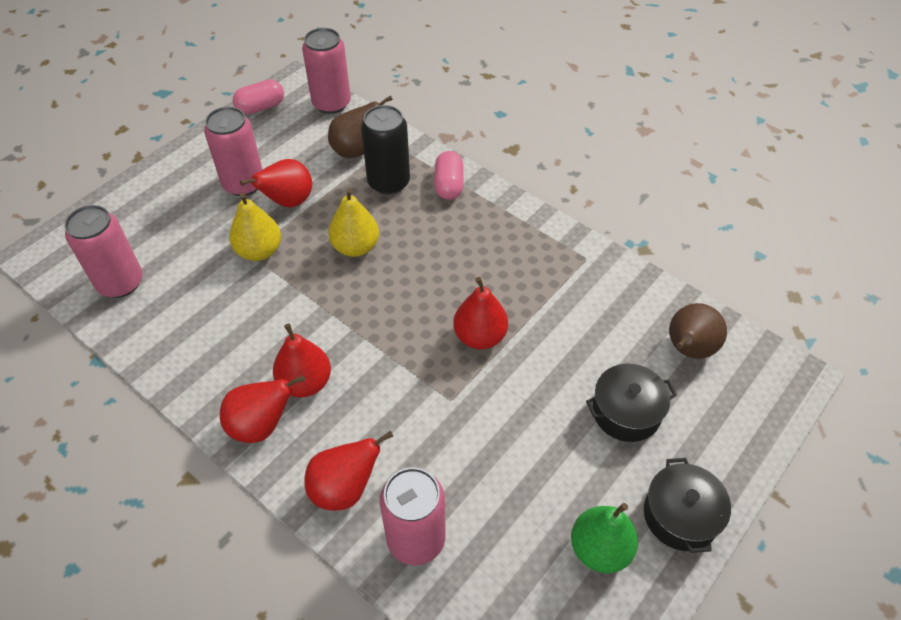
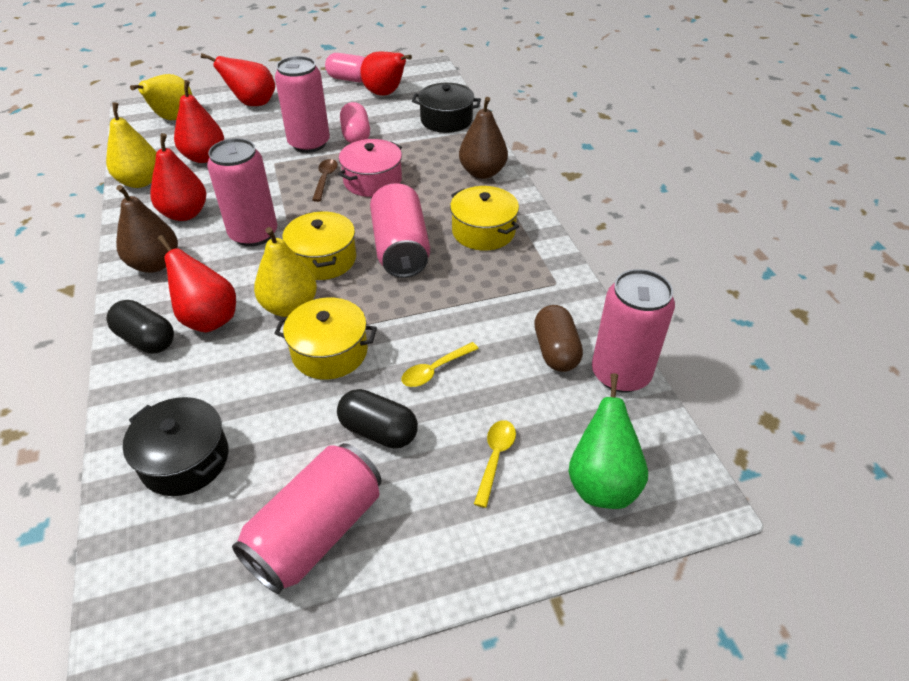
black can: [361,105,410,195] = 1 -> none = 0
black capsule: none = 0 -> [106,300,174,354] [337,389,418,449] = 2
brown capsule: none = 0 -> [534,305,583,372] = 1
brown spoon: none = 0 -> [312,159,338,202] = 1
pink can: [64,205,143,298] [204,107,263,196] [302,28,351,114] [380,467,446,565] = 4 -> [207,138,277,247] [232,443,382,594] [275,56,330,153] [370,183,430,278] [592,269,675,392] = 5
pink pot: none = 0 -> [338,139,402,197] = 1
yellow pear: [229,193,281,261] [329,188,379,257] = 2 -> [106,102,157,188] [130,74,192,120] [254,227,317,317] = 3
yellow pot: none = 0 -> [274,297,377,380] [282,211,356,280] [450,186,519,251] = 3
yellow spoon: none = 0 -> [402,342,479,387] [474,420,516,508] = 2

